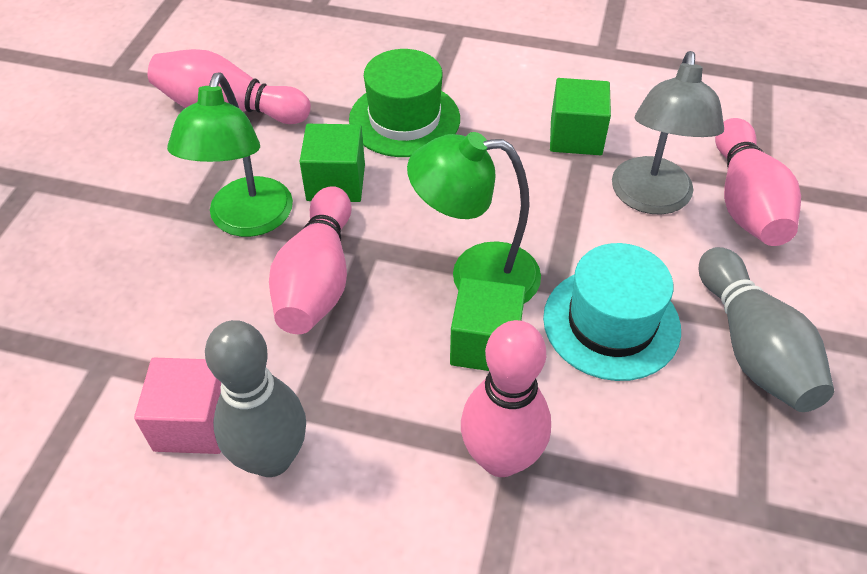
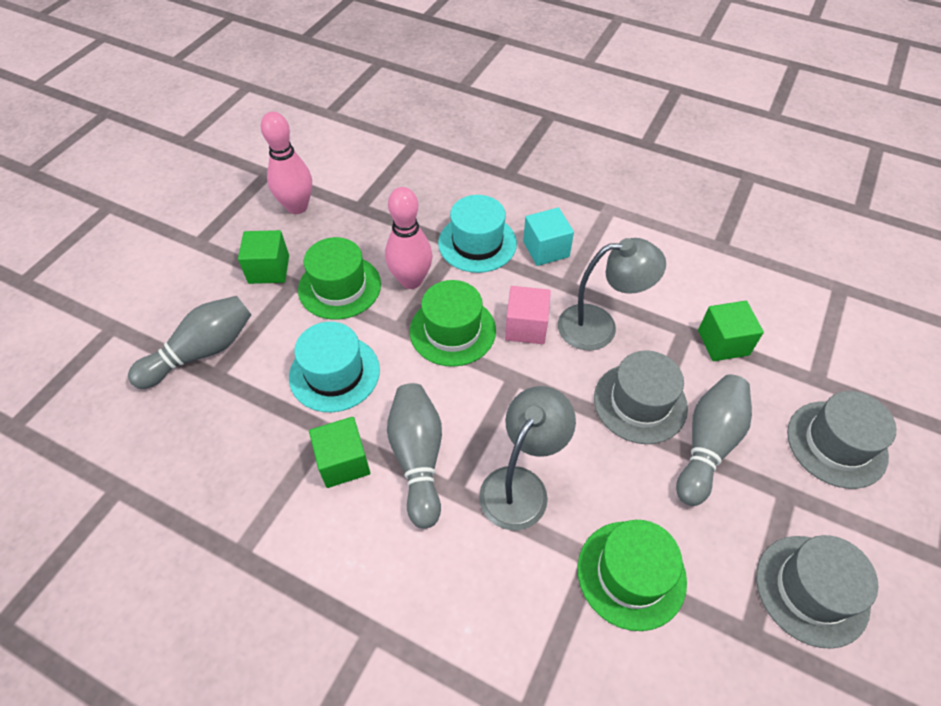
green hat: [349,49,460,157] = 1 -> [298,237,381,319] [410,280,496,367] [578,520,687,631] = 3
green lamp: [167,72,293,237] [407,132,541,303] = 2 -> none = 0
grey bowling pin: [205,320,306,477] [699,247,834,412] = 2 -> [128,296,251,389] [387,383,442,529] [676,374,752,506] = 3
grey hat: none = 0 -> [594,350,688,444] [756,535,878,649] [787,391,897,489] = 3
grey lamp: [612,51,724,215] = 1 -> [479,386,576,531] [558,238,666,350] = 2
pink bowling pin: [148,49,311,124] [269,186,352,334] [461,320,551,477] [715,118,801,246] = 4 -> [260,112,312,214] [385,187,433,289] = 2
turquoise cube: none = 0 -> [523,208,574,266] = 1
turquoise hat: [543,243,681,381] = 1 -> [289,322,380,412] [438,195,517,273] = 2

